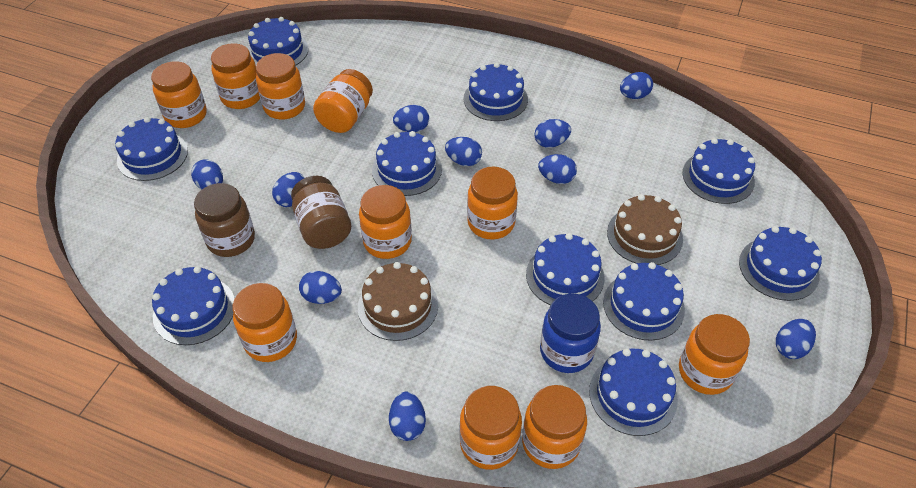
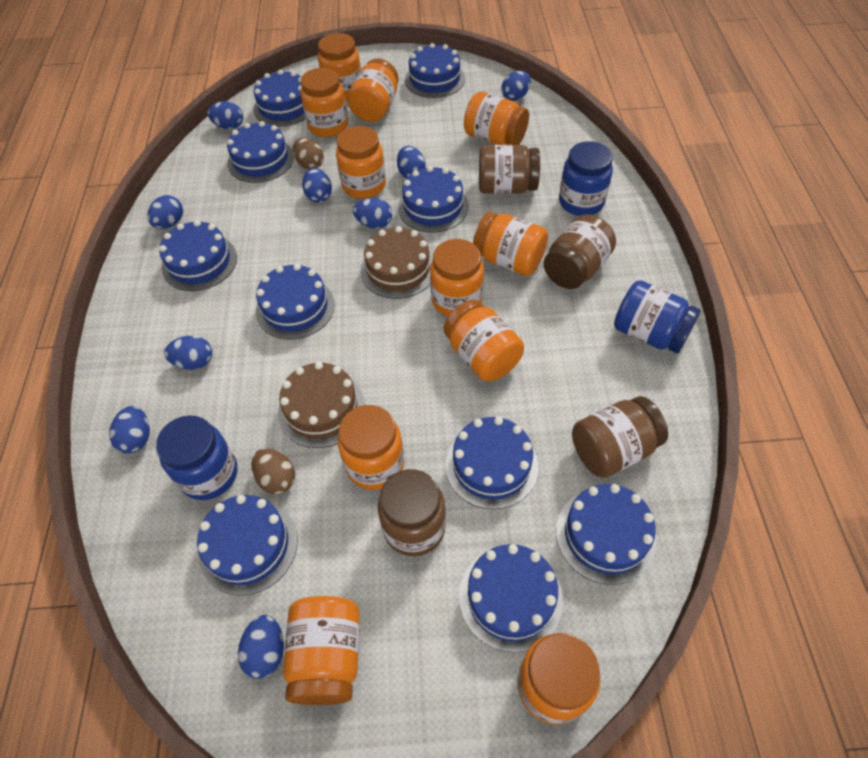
blue egg: [191,159,223,189] [272,172,304,207] [299,271,342,304] [389,392,426,441] [393,105,429,132] [445,137,482,166] [534,119,571,148] [538,154,577,184] [620,72,653,99] [776,319,816,359] = 10 -> [109,406,150,454] [147,195,183,229] [164,336,212,370] [207,101,243,129] [238,615,284,679] [302,168,332,203] [353,198,392,229] [397,146,426,179] [501,71,531,101] = 9
blue jar: [540,294,601,373] = 1 -> [156,415,237,500] [559,141,613,216] [614,280,701,353] = 3
brown egg: none = 0 -> [251,448,295,494] [293,138,324,170] = 2
brown jar: [194,183,255,257] [291,176,351,249] = 2 -> [378,469,446,556] [479,145,540,194] [543,214,616,289] [572,396,668,478] = 4
orange jar: [151,61,207,128] [211,43,260,109] [233,283,297,362] [256,53,305,119] [313,69,373,133] [359,185,412,259] [460,386,522,470] [467,167,518,239] [522,385,587,469] [679,314,750,395] = 10 -> [283,596,360,705] [301,68,348,137] [318,33,361,100] [336,126,386,199] [338,405,404,490] [347,58,399,122] [430,239,484,316] [444,300,524,381] [464,91,529,145] [473,212,548,276] [517,633,600,725] = 11

